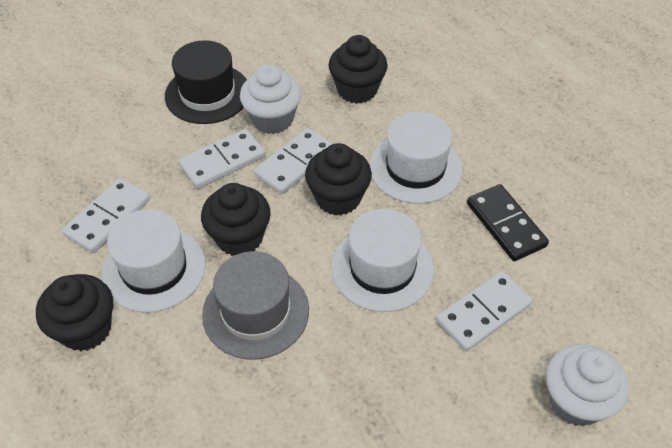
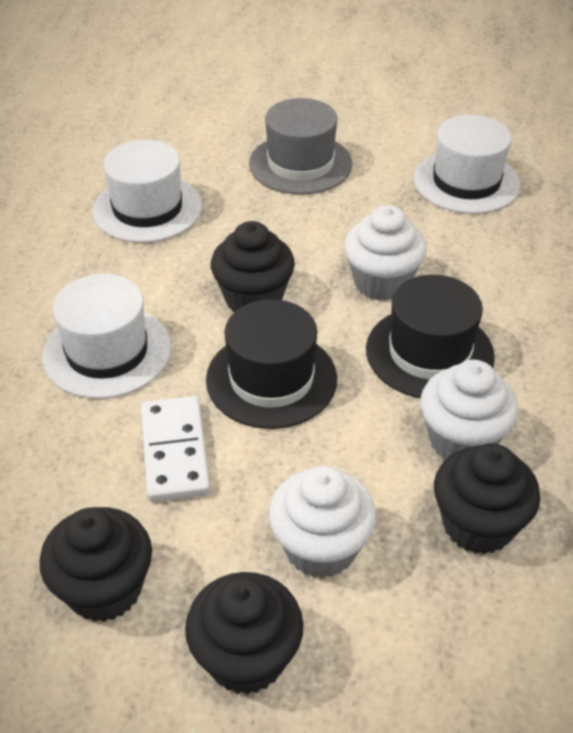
black domino: [467,184,549,261] = 1 -> none = 0
black hat: [165,40,247,124] = 1 -> [206,299,337,429] [366,275,495,398] = 2
white cupcake: [240,64,301,134] [546,344,629,426] = 2 -> [269,466,376,578] [344,205,427,301] [420,360,519,459] = 3
white domino: [62,178,150,253] [179,129,265,189] [254,128,332,194] [436,271,533,352] = 4 -> [141,396,210,502] = 1

